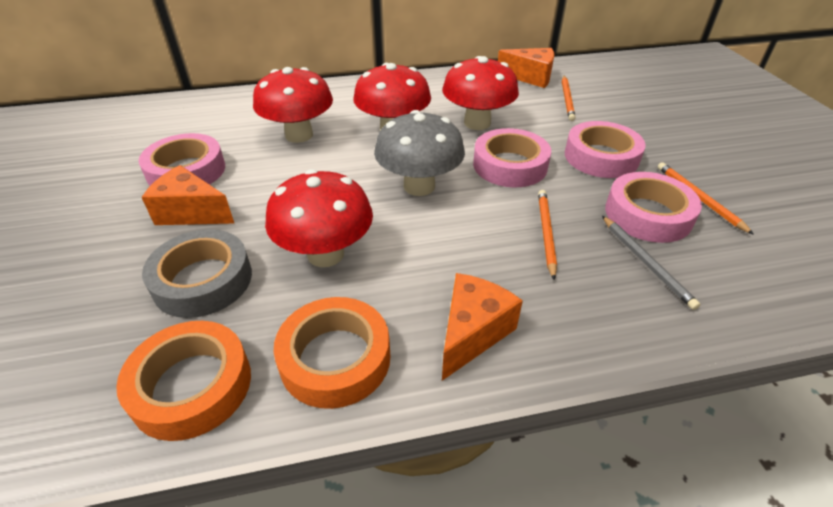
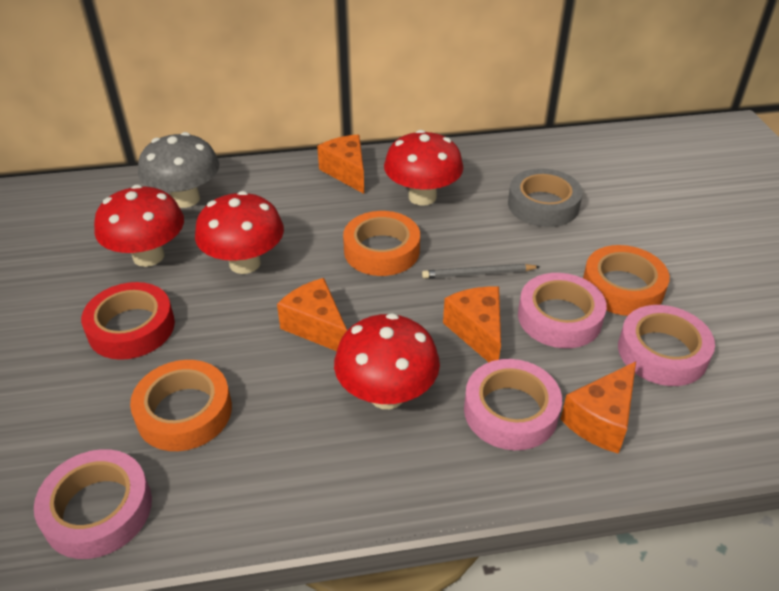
orange cheese: [141,165,235,225] [442,273,523,381] [498,48,554,88] = 3 -> [277,278,347,351] [317,135,364,194] [443,287,501,362] [560,361,636,454] = 4
orange pencil: [538,190,557,280] [562,76,575,121] [658,162,754,235] = 3 -> none = 0
orange tape: [116,321,251,441] [274,297,390,409] = 2 -> [130,360,232,451] [343,211,420,276] [583,245,670,316] = 3
red tape: none = 0 -> [81,282,175,360] = 1

